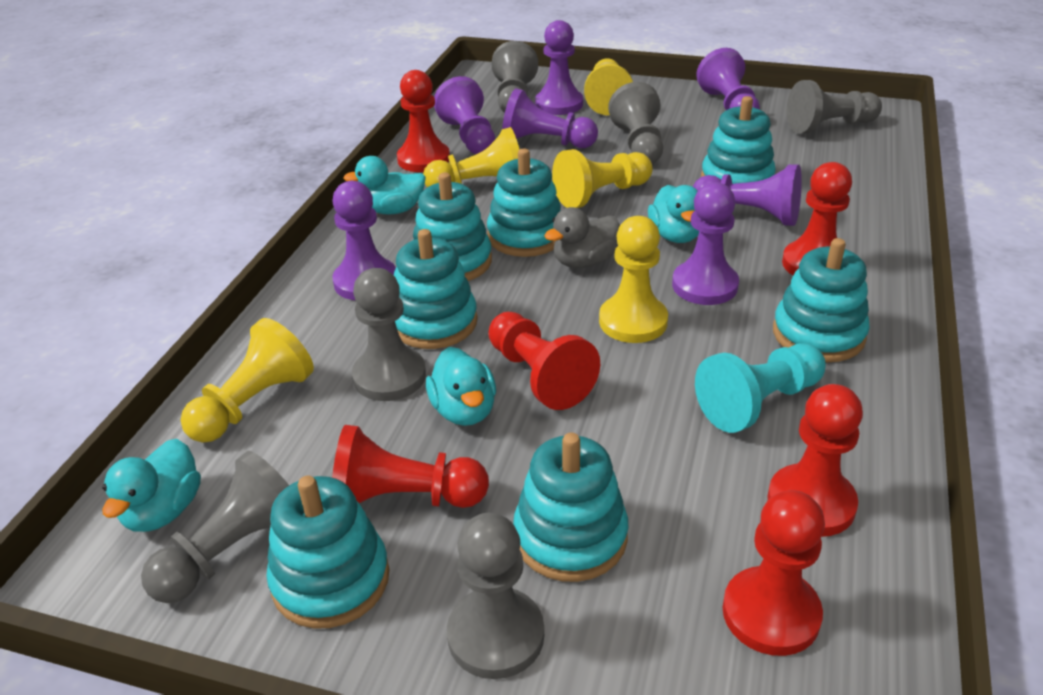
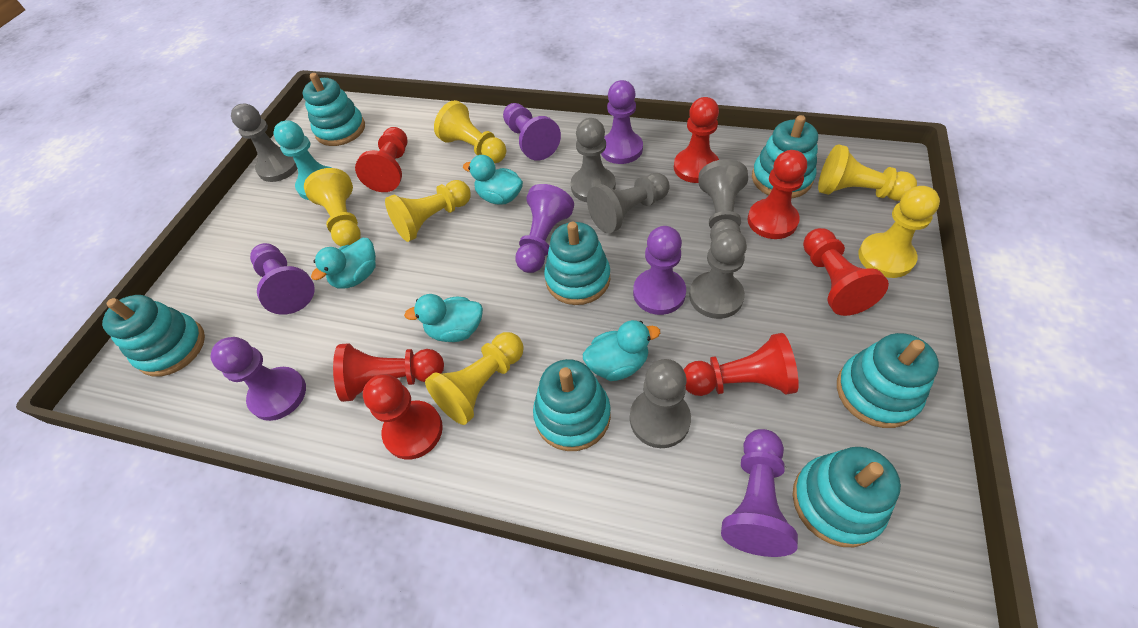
grey duck: [544,207,620,268] = 1 -> none = 0
red pawn: [332,425,489,508] [397,70,450,172] [488,312,600,410] [723,490,825,656] [767,384,863,537] [782,162,852,275] = 6 -> [333,343,444,402] [355,127,407,192] [363,374,443,460] [674,97,719,183] [684,333,799,396] [748,150,807,239] [803,228,889,316] = 7
yellow pawn: [181,318,314,443] [423,127,520,187] [552,149,653,208] [584,58,633,115] [599,216,668,343] = 5 -> [304,168,361,247] [385,180,471,242] [425,332,524,425] [434,100,506,163] [818,144,917,201] [858,186,940,278] = 6

